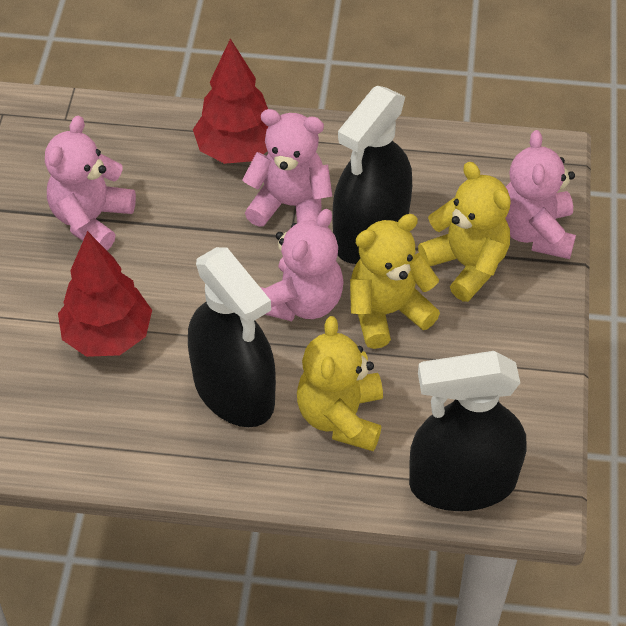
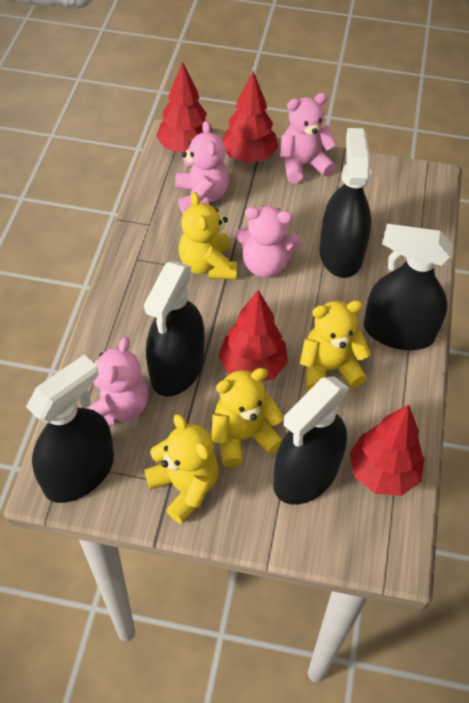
black spray bottle: [188,247,276,427] [333,86,412,264] [409,351,526,511] = 3 -> [26,355,114,503] [144,261,205,396] [273,376,349,505] [320,128,371,278] [364,224,452,350] = 5
red tree: [58,231,152,357] [193,39,268,164] = 2 -> [156,61,213,153] [218,290,288,381] [222,72,279,163] [349,405,425,496] = 4
yellow teddy bear: [297,316,383,451] [350,214,440,349] [418,162,511,302] = 3 -> [144,414,219,524] [179,192,237,279] [212,368,284,467] [300,300,371,391] = 4

